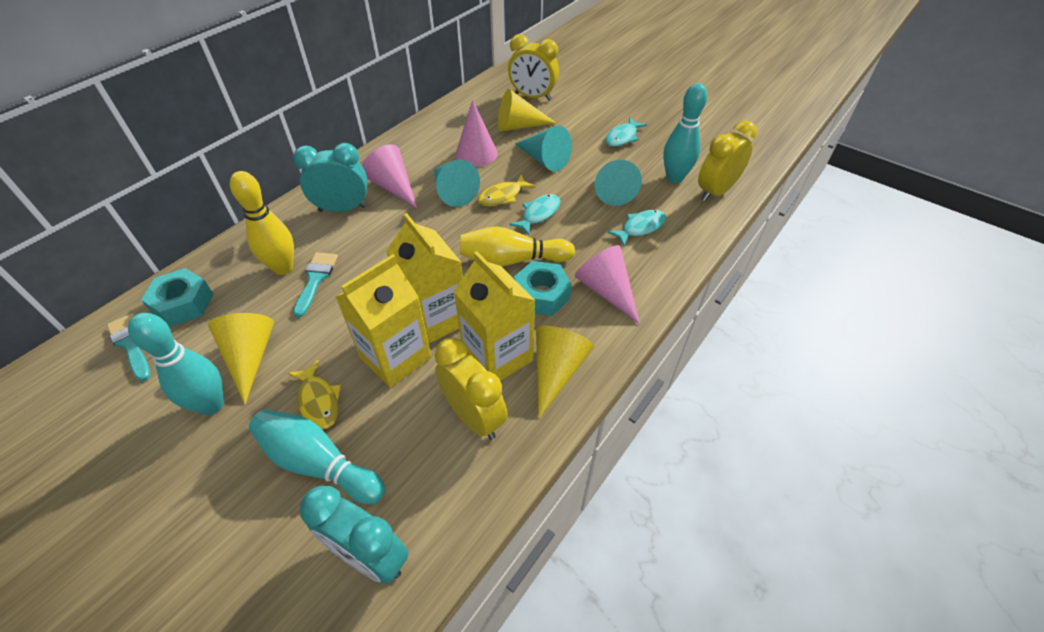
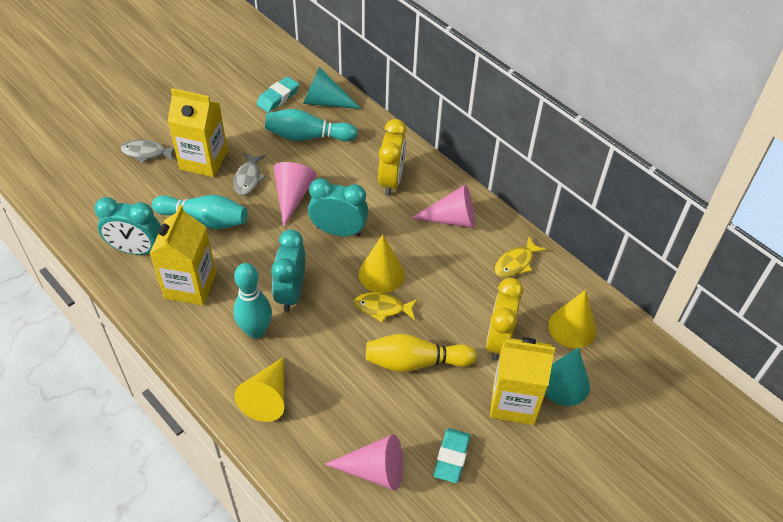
grey fish: none = 0 -> [121,140,175,164] [233,153,266,195] = 2
turquoise brush: [107,313,150,381] [293,252,338,318] = 2 -> none = 0
turquoise clock: [294,143,368,212] [300,486,409,584] = 2 -> [94,197,161,255] [271,229,305,312] [308,178,368,236] = 3
turquoise cone: [434,159,480,207] [515,125,572,172] [595,160,642,206] = 3 -> [303,67,361,109] [545,347,590,406] = 2
turquoise eraser: none = 0 -> [256,76,299,113] [434,428,471,483] = 2
turquoise fish: [509,194,560,235] [605,117,647,147] [607,210,666,246] = 3 -> none = 0
turquoise nut: [141,268,213,327] [514,261,572,316] = 2 -> none = 0
yellow bowling pin: [230,171,294,275] [460,226,575,266] = 2 -> [366,334,477,372] = 1
yellow clock: [435,338,508,440] [508,34,559,101] [698,121,757,201] = 3 -> [378,119,406,196] [486,278,523,361] = 2

